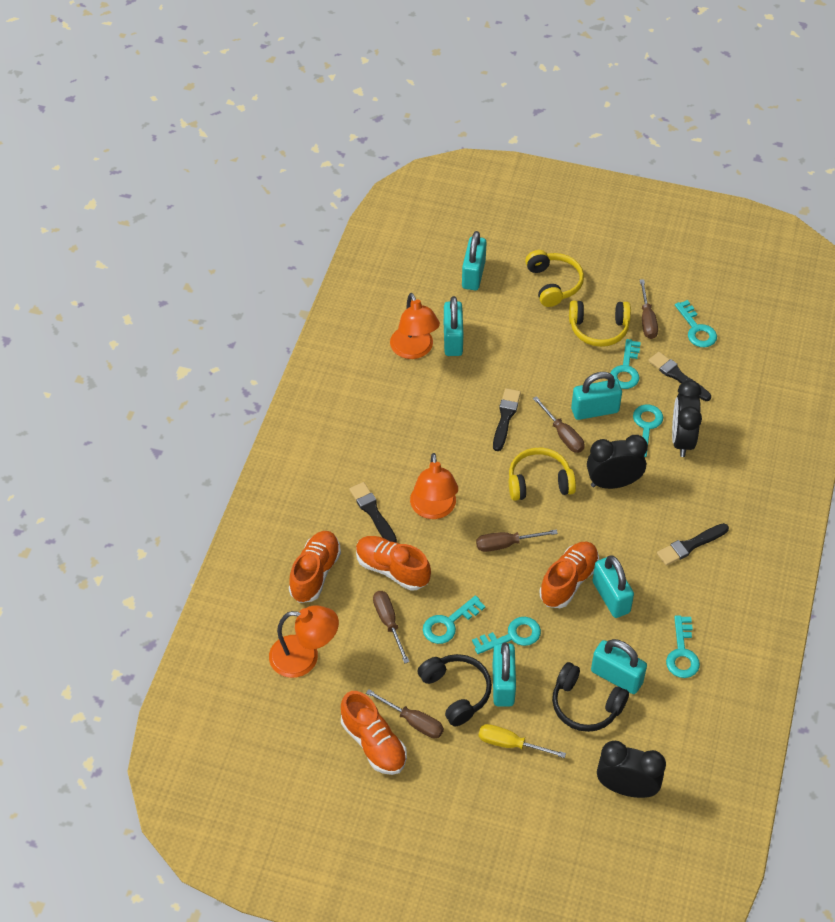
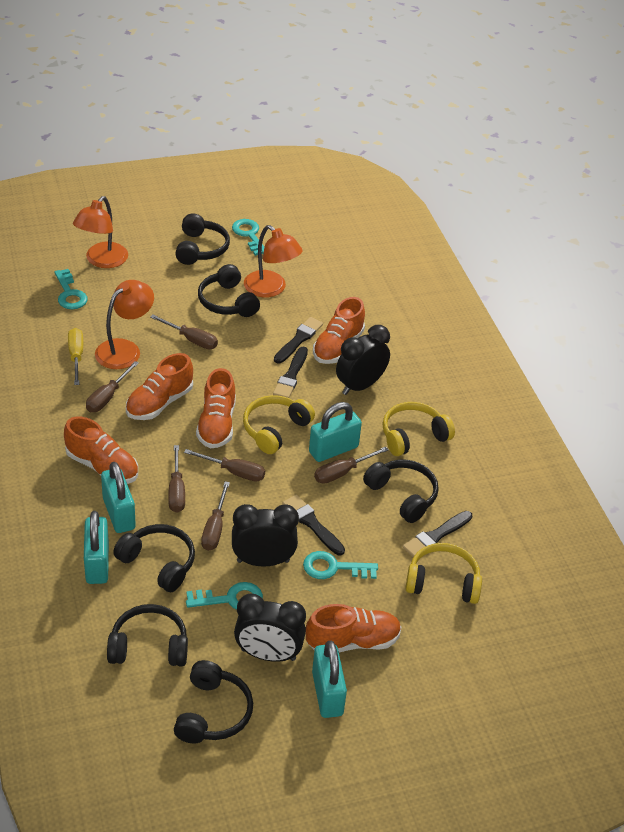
black headphones: [418,654,492,726] [552,662,629,732] = 2 -> [107,604,188,666] [113,524,195,592] [174,660,253,743] [175,213,230,265] [198,264,260,317] [363,460,439,523] = 6
brown screwdriver: [366,689,444,739] [373,591,409,664] [476,529,558,552] [533,396,585,453] [640,279,658,339] = 5 -> [86,361,139,412] [150,314,218,349] [168,445,185,513] [184,449,265,482] [201,481,230,551] [314,447,389,484] = 6
orange shoe: [289,531,341,603] [341,691,407,775] [356,536,431,591] [539,542,599,608] = 4 -> [64,416,138,484] [126,353,193,420] [196,368,236,448] [306,604,401,653] [313,297,365,364] = 5
turquoise key: [423,595,485,644] [472,617,541,654] [610,339,641,389] [633,405,663,457] [666,615,700,678] [675,300,717,347] = 6 -> [54,269,88,309] [186,582,263,610] [232,219,264,256] [303,551,378,579] = 4
turquoise padlock: [444,296,463,356] [462,231,487,290] [493,642,516,707] [571,372,622,420] [591,639,647,694] [593,555,634,618] = 6 -> [84,511,109,584] [101,462,136,533] [309,402,362,462] [312,641,347,718] = 4

